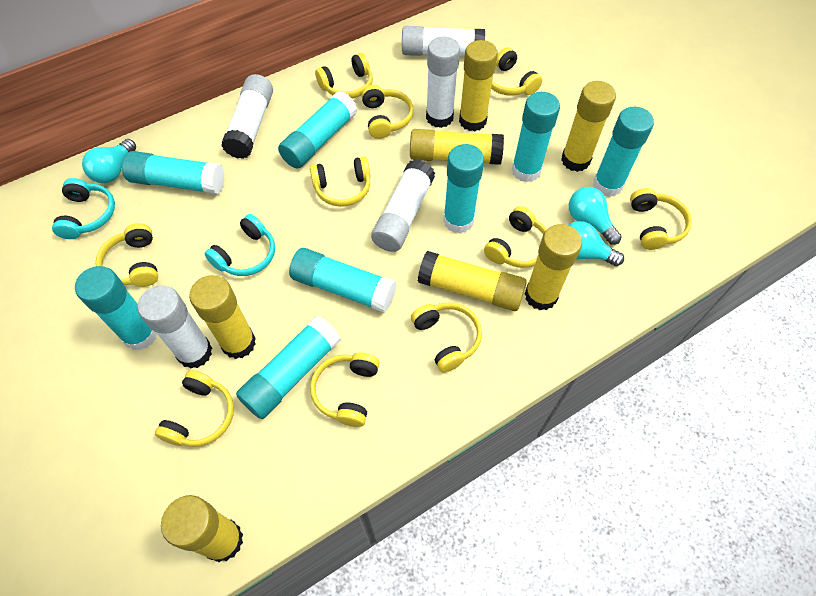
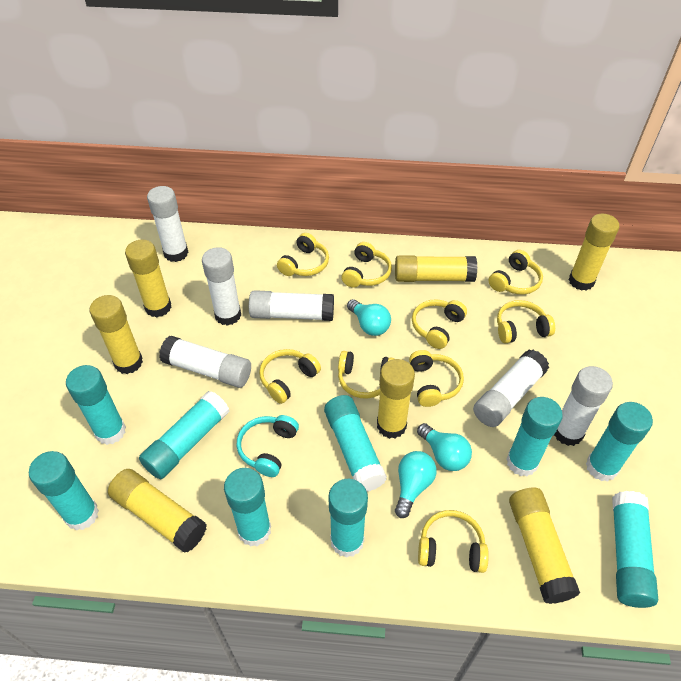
turquoise glue stick: [75,266,157,350] [122,151,225,194] [236,316,341,419] [278,91,357,169] [289,248,396,313] [443,144,484,234] [512,92,560,182] [593,107,654,197] = 8 -> [29,451,99,531] [66,365,126,445] [139,391,230,479] [224,468,271,547] [324,395,387,491] [328,479,368,558] [506,397,563,476] [586,402,653,482] [612,491,658,608] = 9
turquoise headphones: [52,178,115,239] [205,214,275,276] = 2 -> [236,415,299,477] = 1
white glue stick: [138,285,212,369] [221,74,273,159] [371,159,435,252] [402,26,485,56] [426,36,460,128] = 5 -> [147,186,189,262] [159,336,251,388] [202,247,241,326] [249,290,334,321] [473,350,549,427] [554,366,613,446] = 6
yellow headphones: [96,223,158,287] [155,370,234,447] [310,157,371,207] [310,352,380,427] [315,53,373,99] [361,85,414,139] [411,302,482,372] [484,206,547,268] [491,47,542,96] [630,188,692,250] = 10 -> [259,349,321,404] [277,233,329,276] [338,351,394,399] [341,242,392,288] [409,350,464,407] [412,299,467,349] [418,510,489,573] [489,250,543,295] [497,300,555,344] = 9

